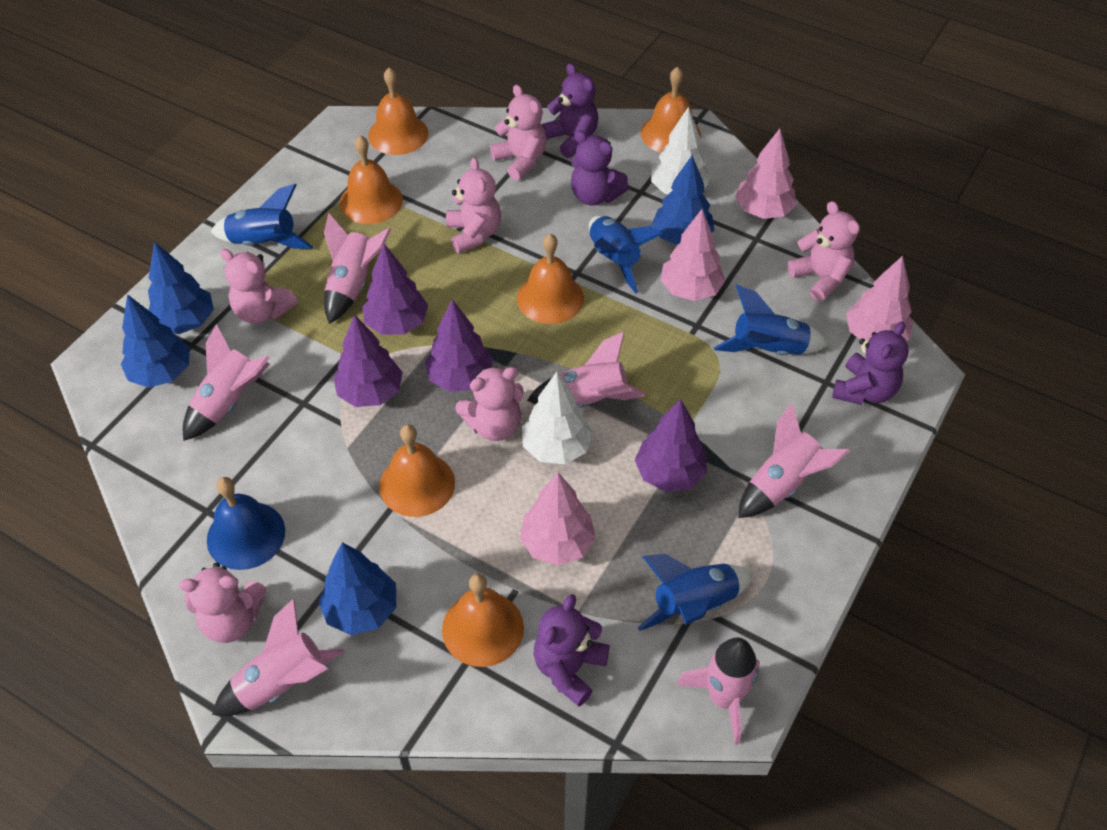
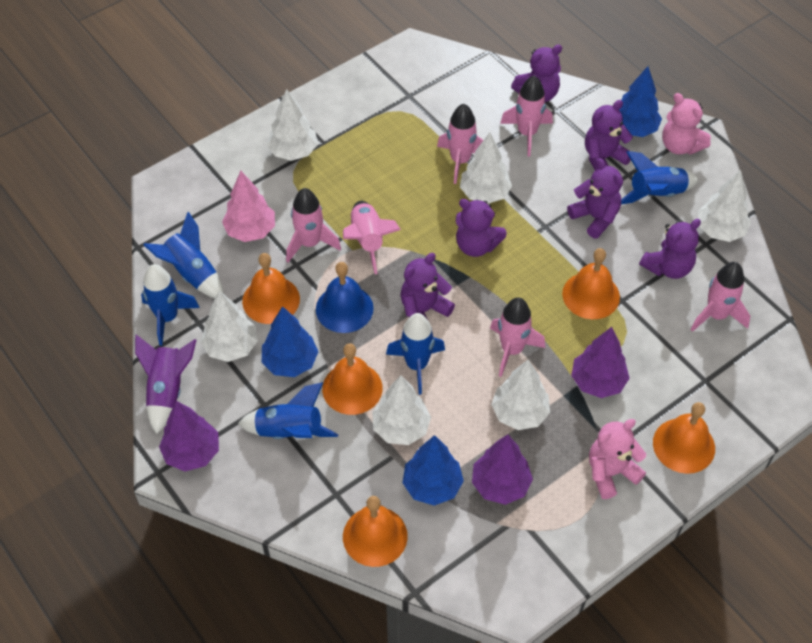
blue rocket: [211,184,313,249] [589,216,663,294] [638,554,753,631] [714,285,829,355] = 4 -> [141,264,200,346] [143,212,224,298] [238,382,338,439] [386,313,445,395] [621,151,699,204] = 5
blue tree: [121,294,190,388] [148,242,214,334] [318,542,396,635] [652,155,714,245] = 4 -> [262,306,318,377] [402,435,464,506] [619,66,662,137] = 3
orange bell: [340,135,403,224] [368,68,428,155] [379,424,455,517] [442,573,524,667] [517,234,584,324] [641,67,701,153] = 6 -> [242,253,300,324] [322,343,383,415] [343,496,408,567] [562,248,620,319] [653,402,715,474] = 5
pink teddy bear: [179,562,266,643] [220,249,298,324] [446,157,501,253] [455,367,524,441] [490,85,547,180] [788,201,860,301] = 6 -> [589,419,646,499] [662,93,711,155] = 2
pink tree: [520,473,596,566] [660,209,726,301] [735,129,797,219] [846,256,914,341] = 4 -> [222,171,275,242] = 1
purple rocket: none = 0 -> [135,335,196,434] = 1
purple teddy bear: [533,594,610,706] [542,63,598,158] [571,131,629,206] [832,322,909,405] = 4 -> [400,253,455,320] [456,199,507,257] [511,44,562,102] [567,158,623,239] [585,100,633,170] [639,219,701,279] = 6
purple tree: [333,314,403,407] [362,244,428,335] [425,299,493,392] [635,399,707,492] = 4 -> [159,401,219,471] [472,434,533,505] [571,327,630,398] = 3
white tree: [522,372,593,464] [651,107,711,194] = 2 -> [201,291,258,362] [267,89,318,161] [372,375,431,445] [460,132,512,204] [491,360,550,430] [698,170,751,242] = 6

